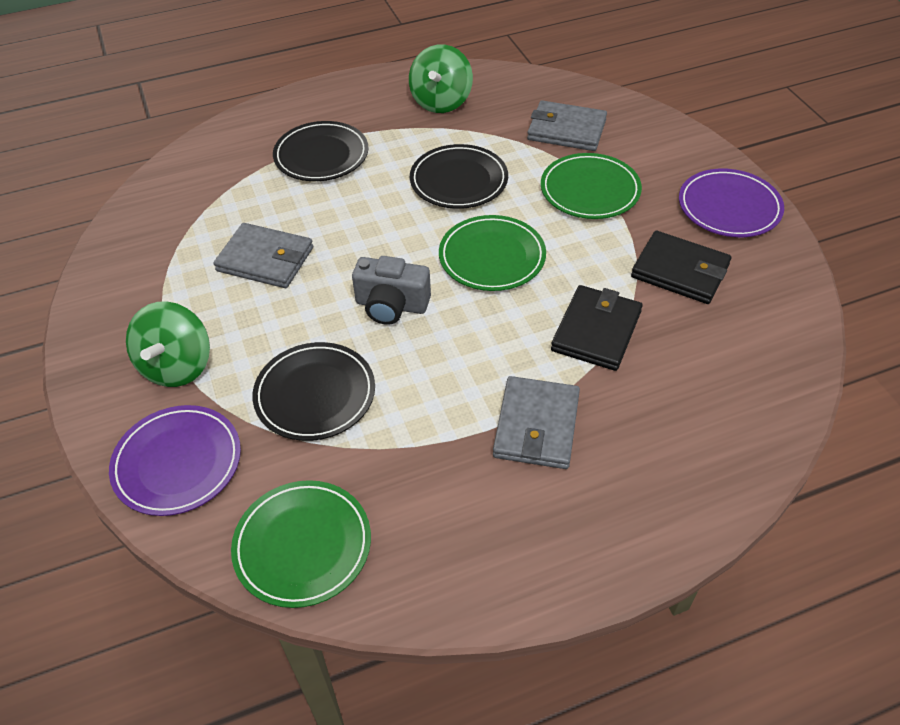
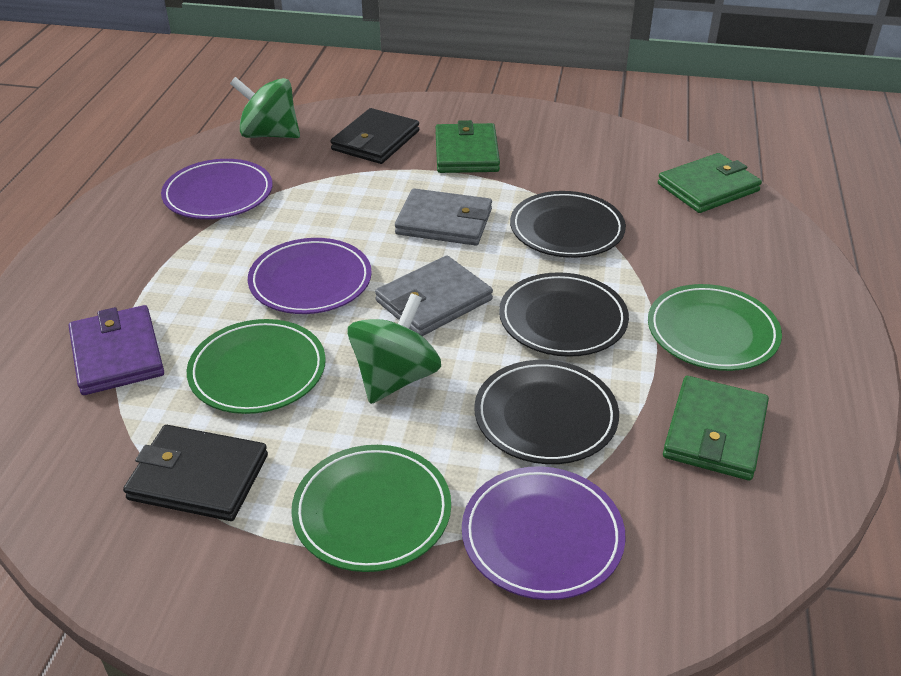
green wallet: none = 0 -> [436,120,500,173] [658,153,762,213] [663,376,769,480] = 3
grey camera: [352,256,431,325] = 1 -> none = 0
grey wallet: [214,223,313,288] [493,376,580,469] [527,101,607,151] = 3 -> [375,255,493,336] [395,188,492,246] = 2
purple plate: [109,405,241,516] [679,169,784,237] = 2 -> [161,159,273,219] [248,238,372,314] [462,466,626,600] = 3
purple wallet: none = 0 -> [69,305,164,395] = 1

